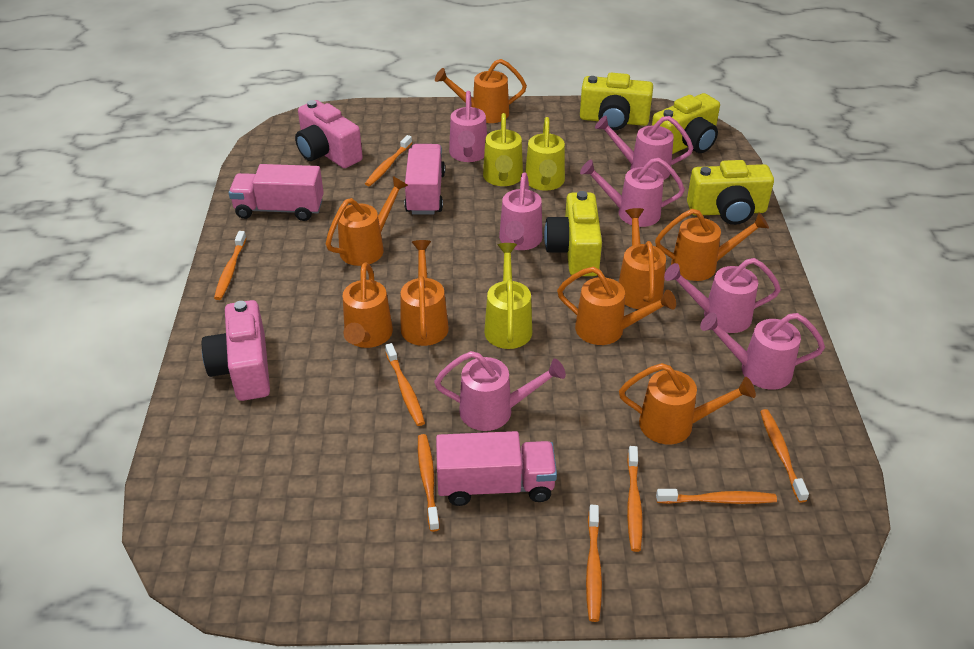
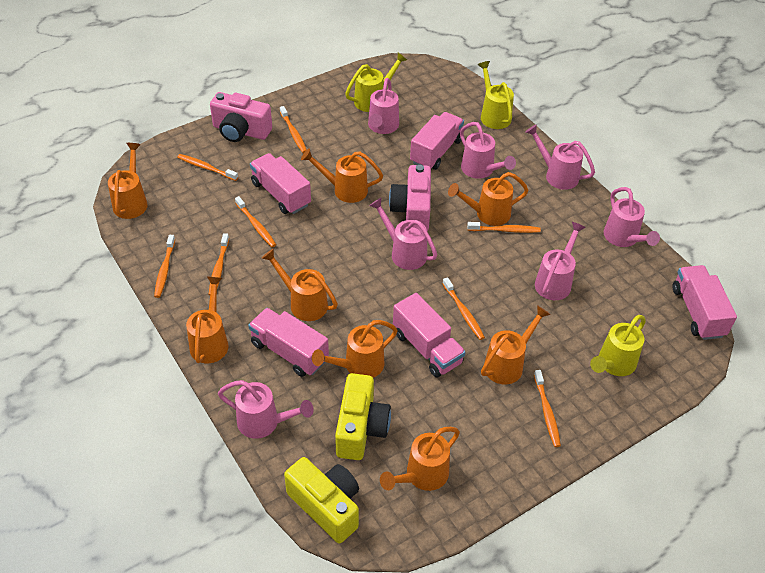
pink truck: [229,164,324,221] [404,144,445,214] [436,431,557,506] = 3 -> [248,308,329,377] [250,153,311,214] [393,293,466,378] [410,112,464,170] [673,265,737,340] = 5
yellow camera: [544,191,602,276] [580,73,653,130] [652,93,720,154] [687,160,774,225] = 4 -> [284,457,359,544] [335,373,391,460] = 2

